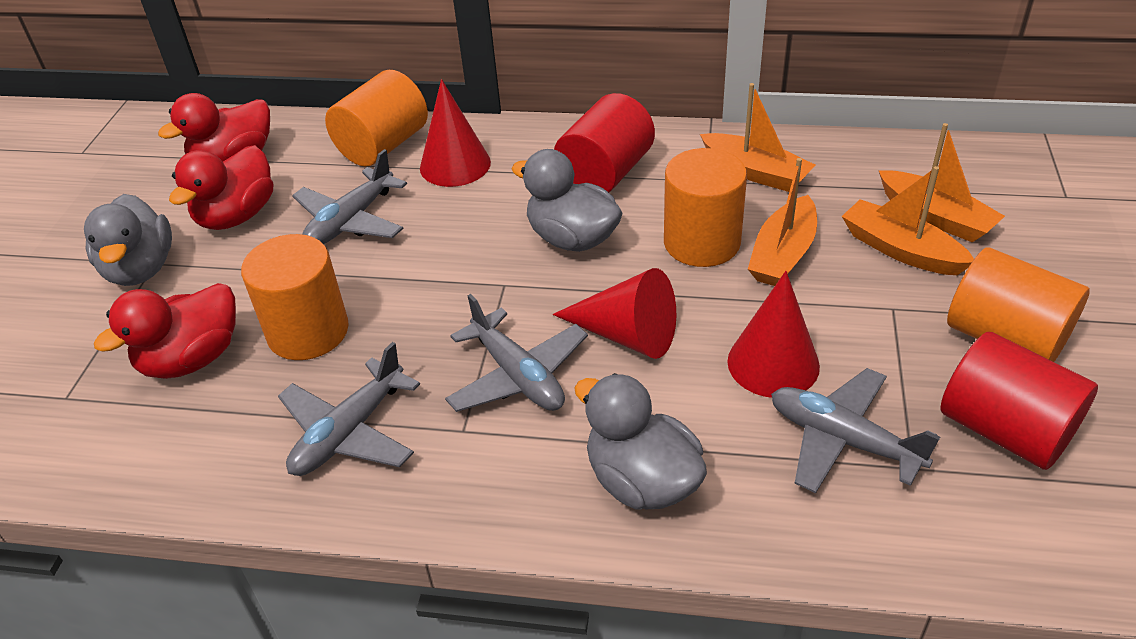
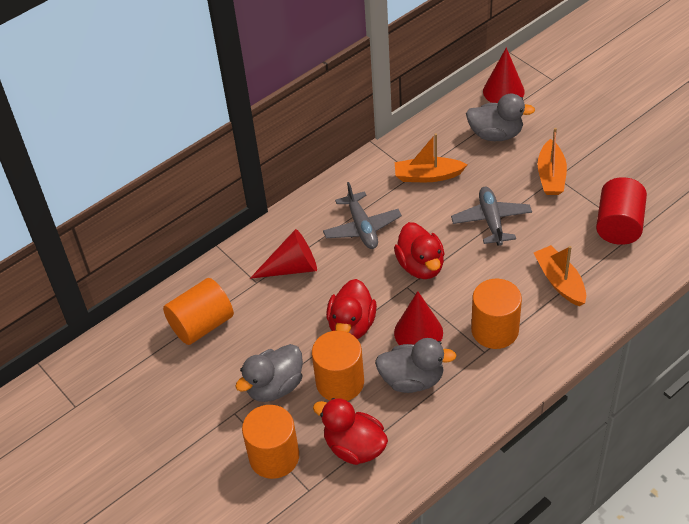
grey plane: [278,342,420,476] [292,149,407,244] [445,294,588,412] [771,368,940,493] = 4 -> [323,182,402,249] [451,187,532,246] = 2
orange boat: [700,83,815,192] [748,158,817,286] [842,166,974,275] [879,123,1005,242] = 4 -> [395,133,467,182] [534,245,586,306] [537,128,567,195] = 3
red cylinder: [554,93,655,192] [940,332,1098,470] = 2 -> [596,177,647,245] = 1

